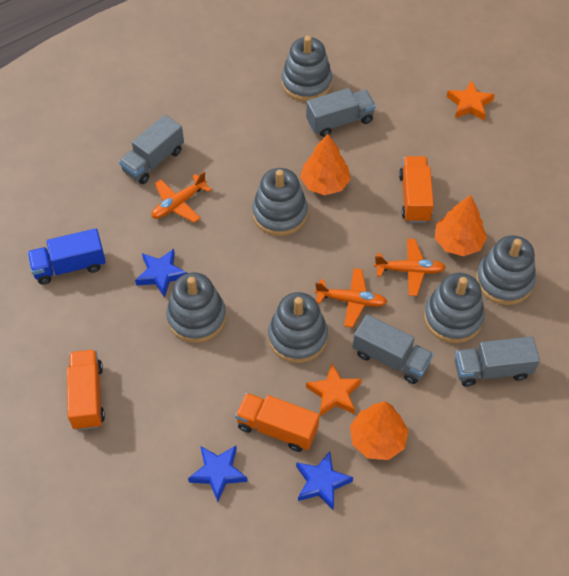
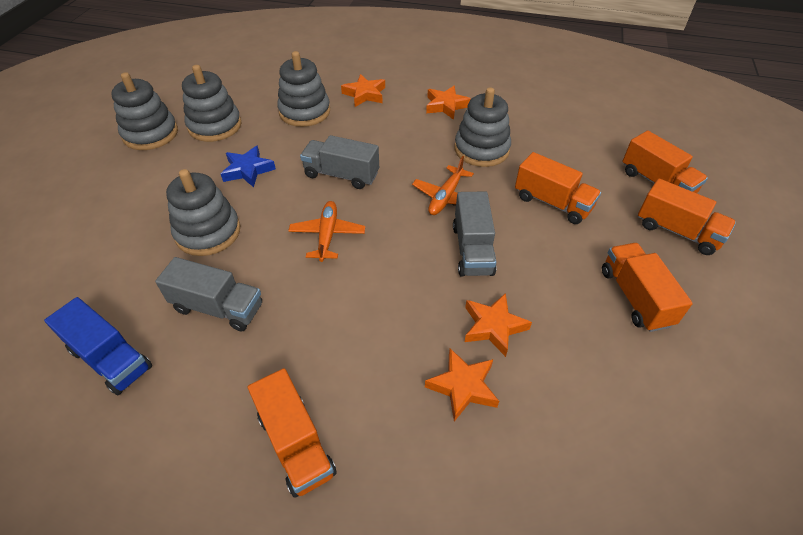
blue star: [135,249,188,298] [188,446,248,502] [296,451,353,510] = 3 -> [221,146,276,187] = 1
grey stacking toy: [166,272,226,343] [252,168,308,236] [268,292,328,363] [282,36,332,102] [424,273,485,343] [476,235,536,305] = 6 -> [111,72,178,150] [166,169,240,256] [182,65,242,142] [277,51,330,127] [455,87,511,167] = 5
grey truck: [119,115,184,184] [306,88,376,137] [353,314,434,384] [455,336,540,387] = 4 -> [155,257,262,332] [300,135,379,189] [453,191,497,277] = 3
orange plane: [151,172,212,223] [315,268,387,328] [374,239,446,296] = 3 -> [288,201,365,262] [412,156,474,215] = 2
orange star: [306,364,362,416] [447,80,495,120] = 2 -> [341,74,385,107] [425,348,499,422] [426,86,471,120] [465,293,532,357] = 4
orange tree: [300,134,351,195] [350,401,409,460] [435,195,487,256] = 3 -> none = 0
orange truck: [67,349,105,430] [235,393,319,452] [399,156,434,223] = 3 -> [248,368,337,498] [515,152,601,224] [602,243,693,332] [623,131,708,193] [638,179,736,255] = 5

